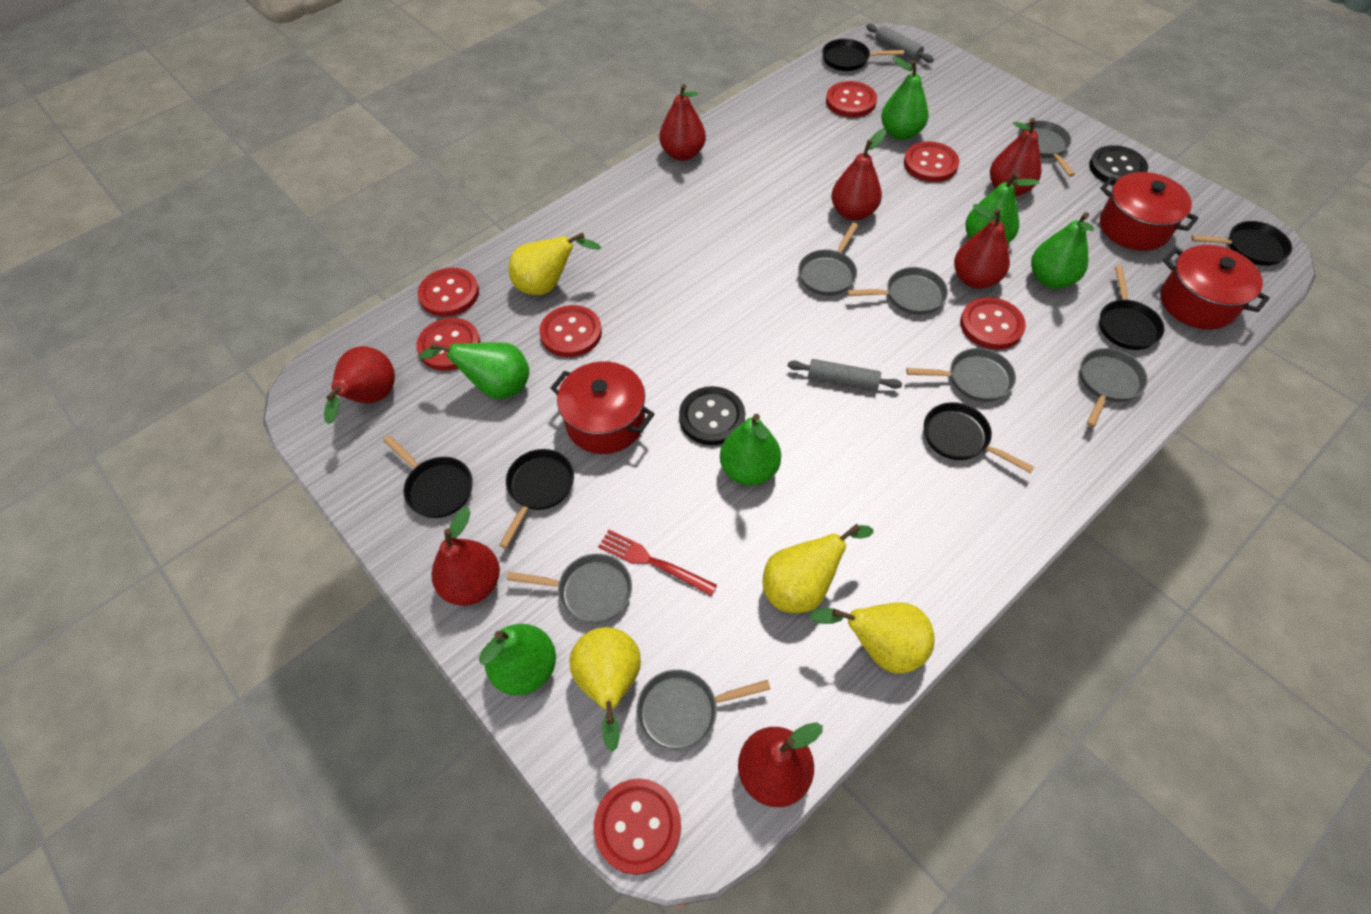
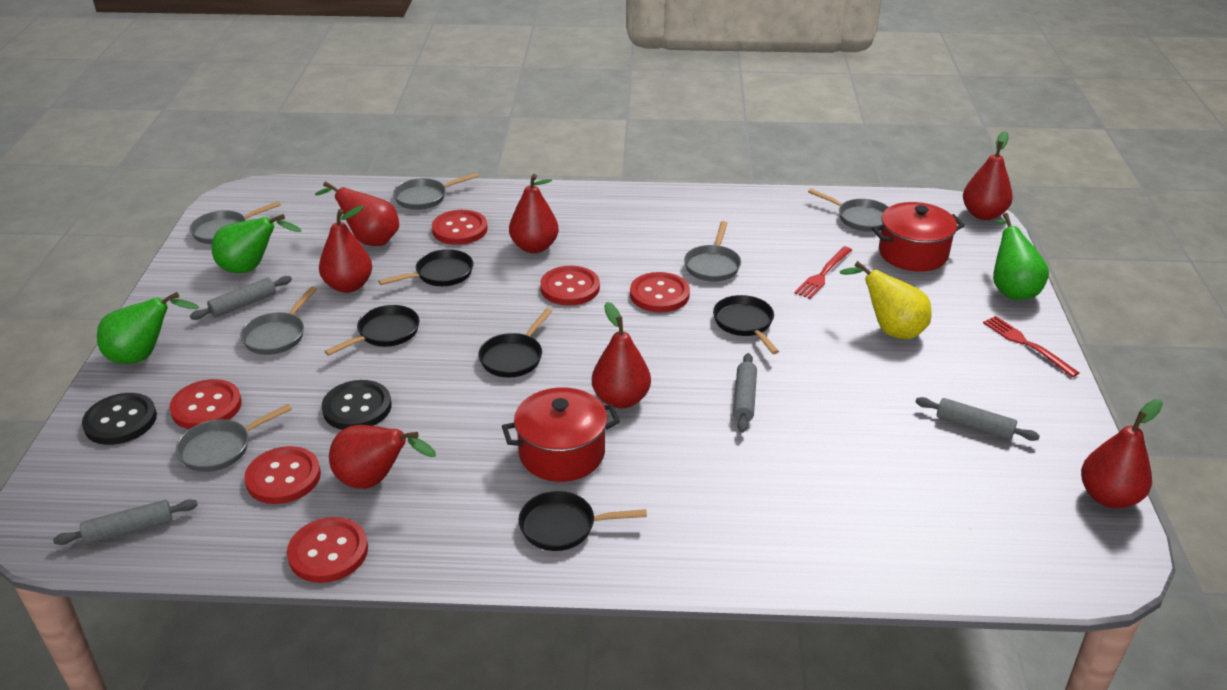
black pan: [383,436,473,518] [499,449,574,548] [822,39,904,71] [924,402,1034,473] [1099,265,1164,350] [1191,221,1292,266] = 6 -> [324,305,419,356] [379,249,473,286] [478,308,553,378] [519,491,647,551] [713,295,779,354] = 5
green pear: [419,342,529,399] [479,624,556,695] [720,414,781,485] [881,56,929,140] [965,172,1040,244] [1031,212,1094,289] = 6 -> [97,292,199,364] [212,214,301,273] [993,213,1049,300] = 3
grey pan: [507,554,632,623] [636,670,770,751] [798,223,858,296] [847,267,948,315] [906,348,1016,402] [1018,120,1075,177] [1080,348,1147,427] = 7 -> [176,404,292,472] [189,201,281,244] [240,286,317,355] [393,173,479,210] [684,221,741,282] [808,189,889,232] = 6
grey rolling pin: [788,359,902,390] [866,24,934,63] = 2 -> [53,499,198,545] [190,276,292,320] [733,353,757,433] [916,397,1040,441] = 4
red button: [416,318,480,371] [418,268,479,317] [539,305,602,357] [594,778,681,875] [826,81,877,118] [904,141,959,182] [960,297,1026,349] = 7 -> [169,379,242,429] [244,446,321,504] [287,517,368,583] [432,210,488,245] [540,266,600,306] [630,272,690,312] = 6
red fork: [598,530,717,596] = 1 -> [794,246,852,299] [983,316,1079,377] = 2
red pot: [551,361,655,454] [1100,172,1199,251] [1161,245,1270,330] = 3 -> [502,387,620,482] [872,202,965,272] = 2
yellow pear: [509,233,601,295] [569,627,641,752] [763,524,873,613] [810,602,935,674] = 4 -> [840,261,931,339] = 1

